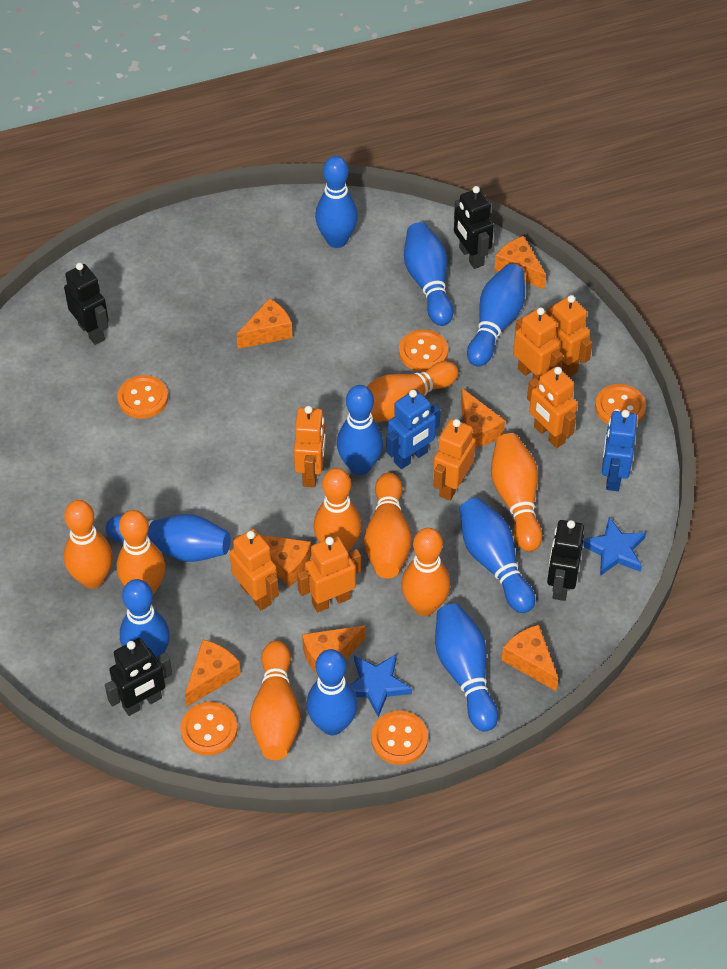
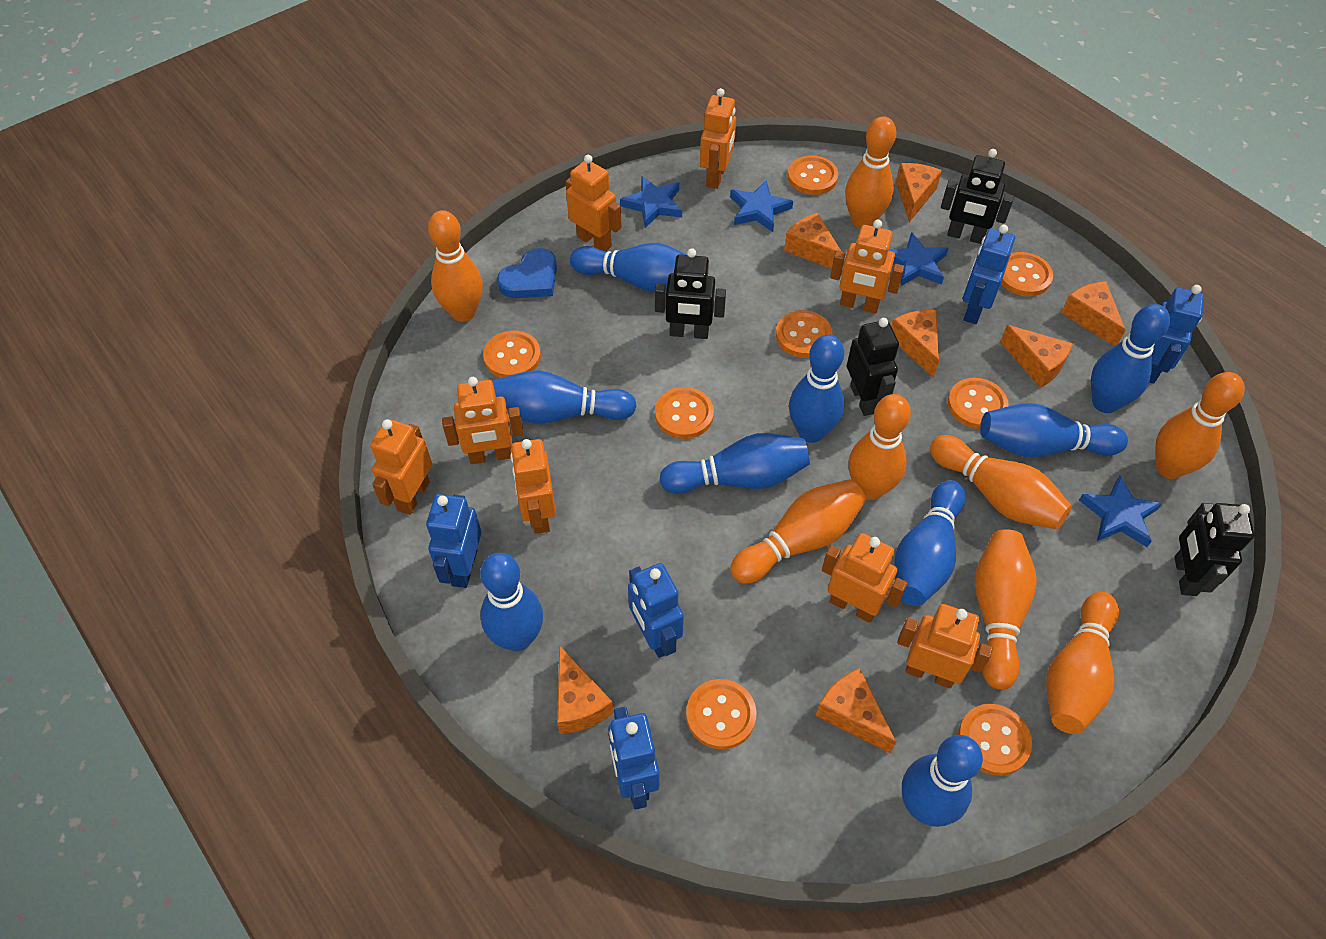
blue heart: none = 0 -> [497,248,557,298] = 1
blue robot: [386,390,441,469] [602,410,637,491] = 2 -> [426,494,481,588] [608,707,659,810] [628,563,684,658] [963,225,1015,324] [1149,285,1204,384] = 5
blue star: [351,654,412,717] [583,517,646,576] = 2 -> [620,176,682,228] [730,180,793,232] [889,232,949,286] [1079,476,1162,547] = 4
orange button: [117,375,168,419] [180,702,238,755] [371,711,428,765] [399,330,448,372] [595,384,646,424] = 5 -> [483,331,541,378] [655,387,714,439] [686,679,756,750] [776,310,833,358] [788,155,838,195] [948,378,1009,429] [958,704,1032,776] [1001,252,1053,297] = 8
orange robot: [230,529,279,610] [294,406,326,487] [297,536,361,612] [433,419,476,501] [513,307,563,381] [527,367,577,448] [546,295,593,377] = 7 -> [370,419,432,515] [442,377,524,464] [510,439,556,534] [565,155,622,252] [700,88,736,189] [822,533,907,623] [830,220,904,313] [897,604,993,688] = 8

